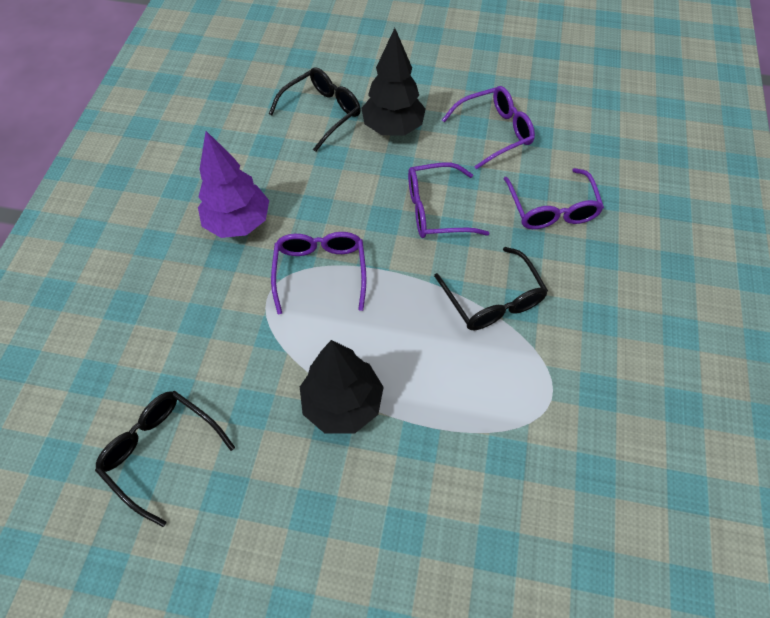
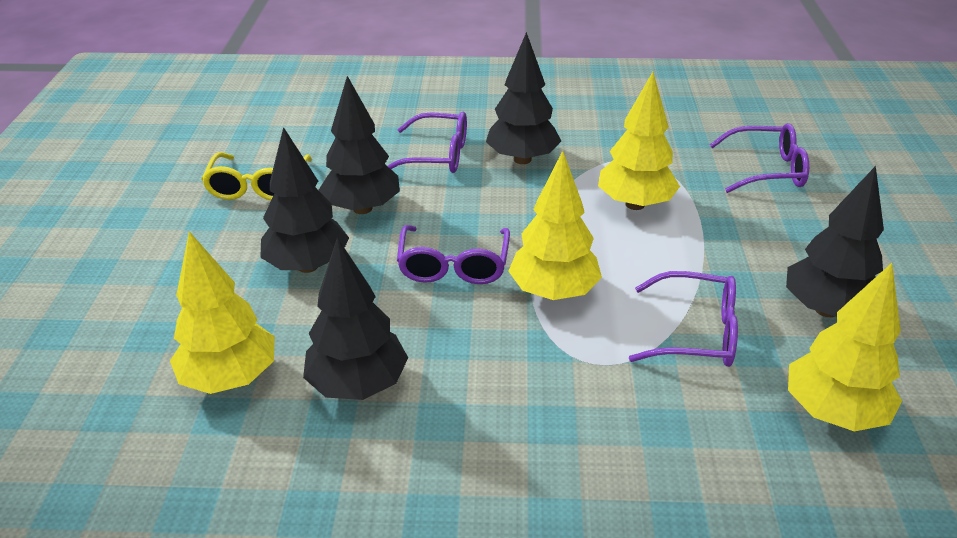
black glasses: [95,391,235,527] [269,67,361,152] [434,247,548,330] = 3 -> none = 0
black tree: [300,340,384,434] [361,28,426,136] = 2 -> [260,127,349,273] [303,237,408,400] [319,76,400,214] [486,32,561,164] [786,166,884,317] = 5
purple tree: [198,131,269,238] = 1 -> none = 0
yellow glasses: none = 0 -> [202,152,312,200] = 1
yellow tree: none = 0 -> [170,231,275,394] [508,151,602,300] [598,72,680,210] [788,263,902,431] = 4

